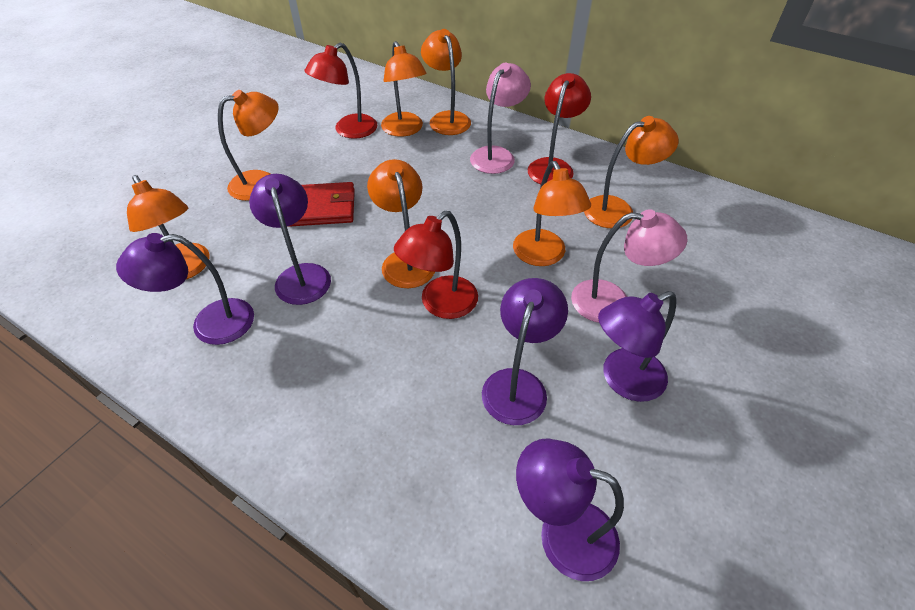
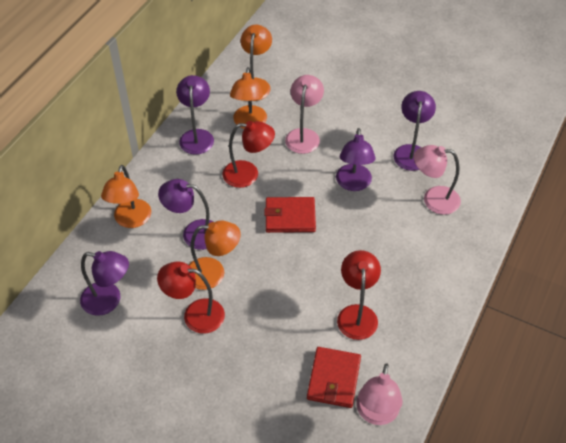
orange lamp: [127,175,209,279] [218,90,279,201] [367,159,435,288] [381,41,427,137] [421,29,471,135] [513,161,591,266] [584,116,679,228] = 7 -> [101,165,151,228] [189,221,241,290] [230,67,267,129] [241,25,272,101] = 4
pink lamp: [470,63,531,174] [571,209,688,323] = 2 -> [285,75,324,154] [356,363,403,425] [414,145,461,215] = 3
red wallet: [288,182,355,227] = 1 -> [264,197,316,233] [307,347,361,408] = 2

